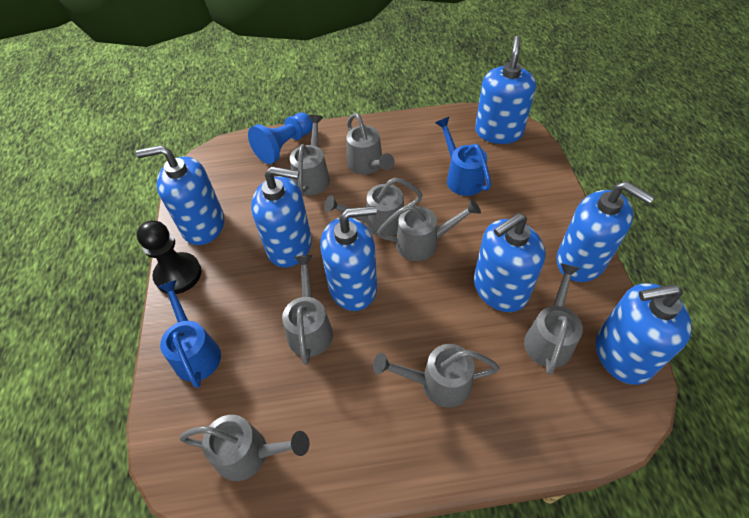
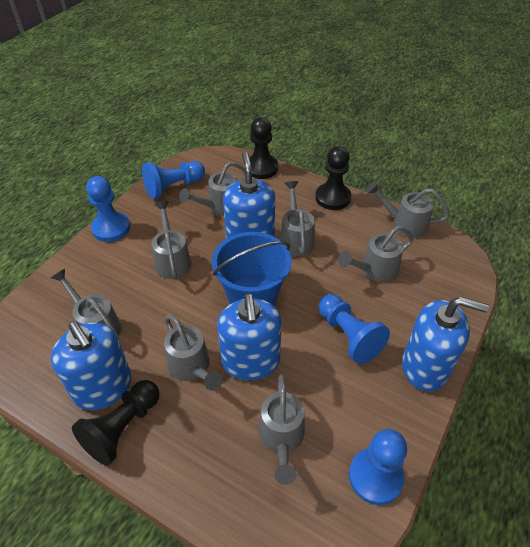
black pawn: [137,220,202,294] = 1 -> [72,380,160,466] [249,117,278,179] [315,146,351,210] = 3
blue bucket: none = 0 -> [212,232,292,306] = 1
blue pawn: [248,112,313,164] = 1 -> [86,176,130,242] [142,161,205,199] [319,294,390,364] [349,429,407,505] = 4
blue soap dispenser: [136,145,224,245] [251,166,312,268] [320,206,377,311] [474,213,546,312] [475,36,536,144] [557,181,654,282] [596,283,692,385] = 7 -> [51,321,131,410] [217,293,282,381] [223,152,275,239] [402,297,489,392] = 4
blue watering can: [157,280,221,388] [435,117,491,196] = 2 -> none = 0

